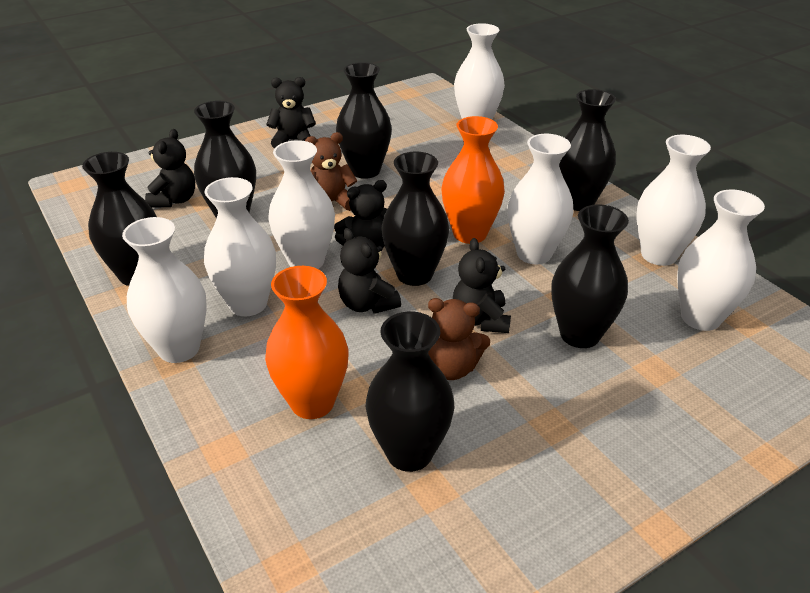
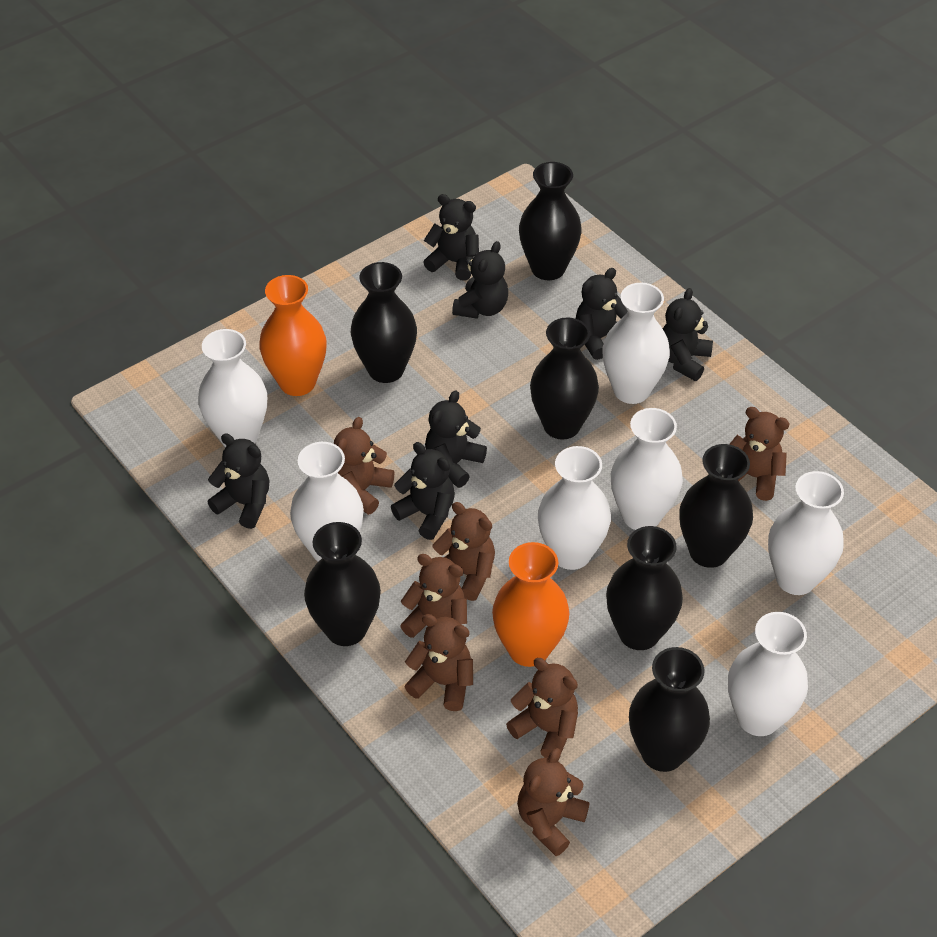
black teddy bear: [145,129,195,208] [266,77,316,149] [334,180,387,249] [338,228,401,314] [453,238,511,333] = 5 -> [207,433,270,529] [391,442,455,540] [423,194,479,281] [425,390,487,488] [452,241,508,319] [576,268,628,360] [662,288,713,381] = 7
brown teddy bear: [305,132,357,211] [428,298,490,380] = 2 -> [334,417,394,515] [400,554,467,638] [404,614,473,711] [432,502,495,601] [506,658,578,758] [517,748,590,856] [729,407,790,501] = 7

